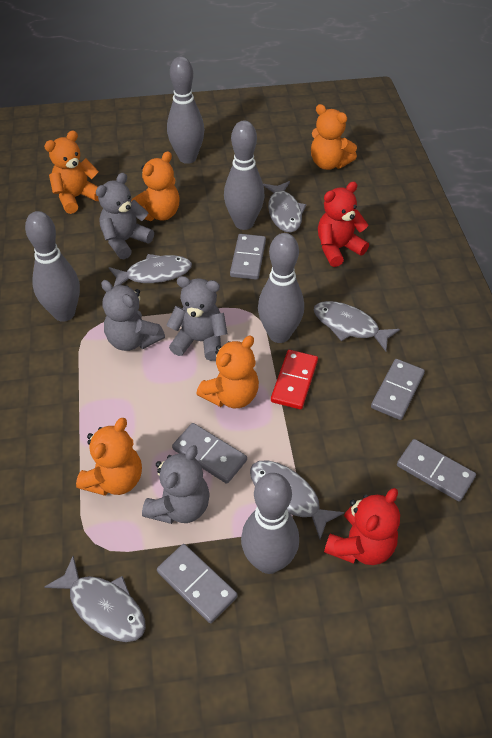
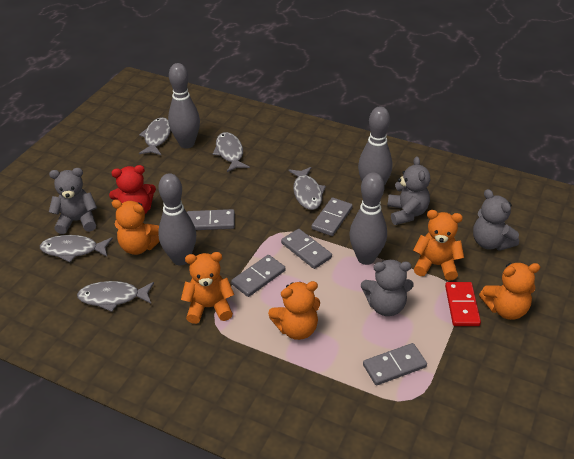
grey bowling pin: [25,211,80,322] [167,56,205,164] [224,120,265,230] [241,473,299,574] [258,233,304,343] = 5 -> [158,173,196,265] [168,63,200,148] [349,172,387,265] [358,106,392,186] = 4
red teddy bear: [318,182,369,267] [324,488,400,565] = 2 -> [109,165,156,214] = 1

